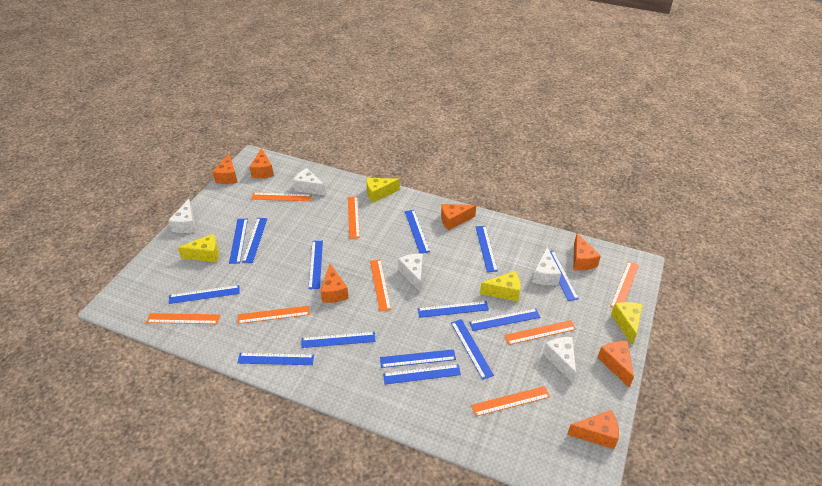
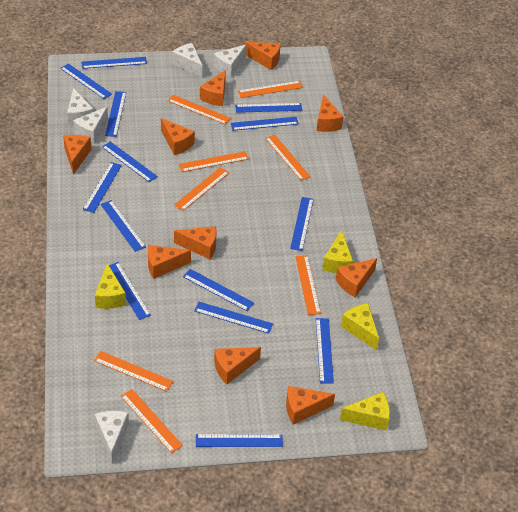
orange cheese: [213,153,238,184] [249,148,274,178] [320,264,349,303] [441,204,476,231] [567,410,619,449] [573,233,601,270] [597,341,634,388] = 7 -> [63,135,91,175] [148,245,191,279] [161,118,195,155] [174,226,217,259] [200,70,226,106] [214,347,261,384] [245,42,281,70] [286,386,335,425] [316,94,343,132] [336,258,377,297] = 10

